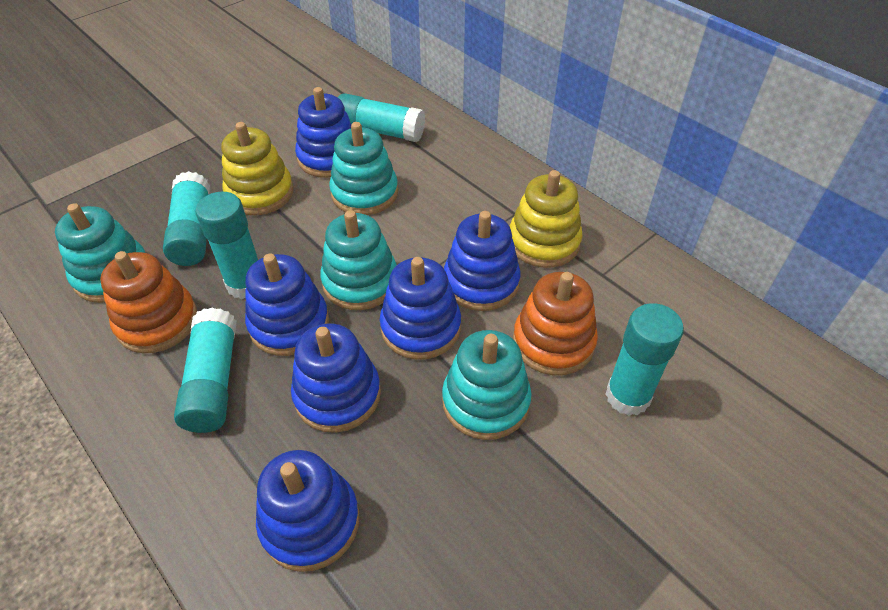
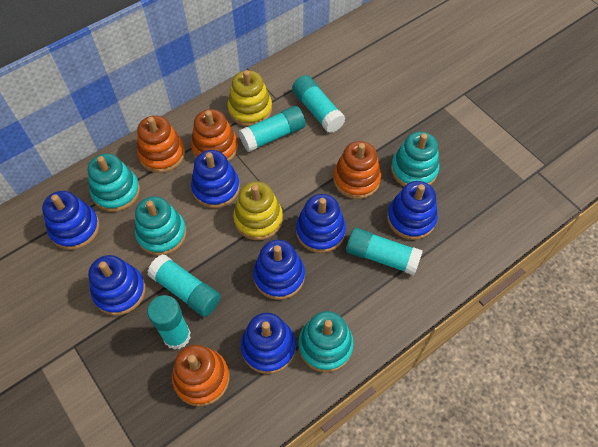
blue stacking toy: [245,253,329,356] [256,450,359,572] [291,324,381,433] [295,87,352,178] [380,257,461,360] [444,211,520,311] = 6 -> [42,191,99,250] [88,255,146,316] [191,150,240,208] [241,313,296,374] [253,240,305,300] [296,194,346,253] [387,181,438,240] = 7
orange stacking toy: [100,251,197,353] [513,272,598,375] = 2 -> [137,115,185,173] [172,345,229,407] [191,109,238,161] [333,141,381,199] = 4

